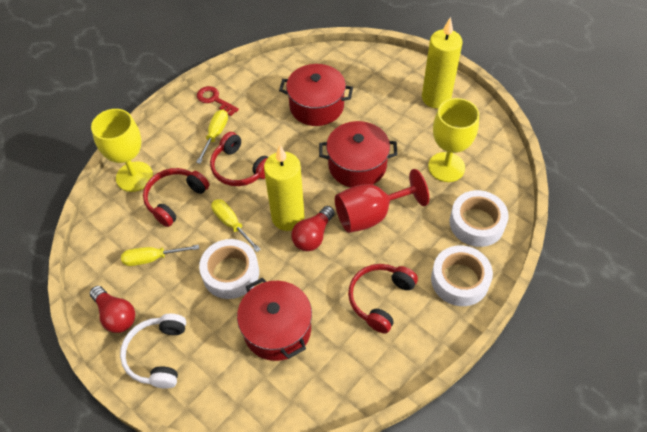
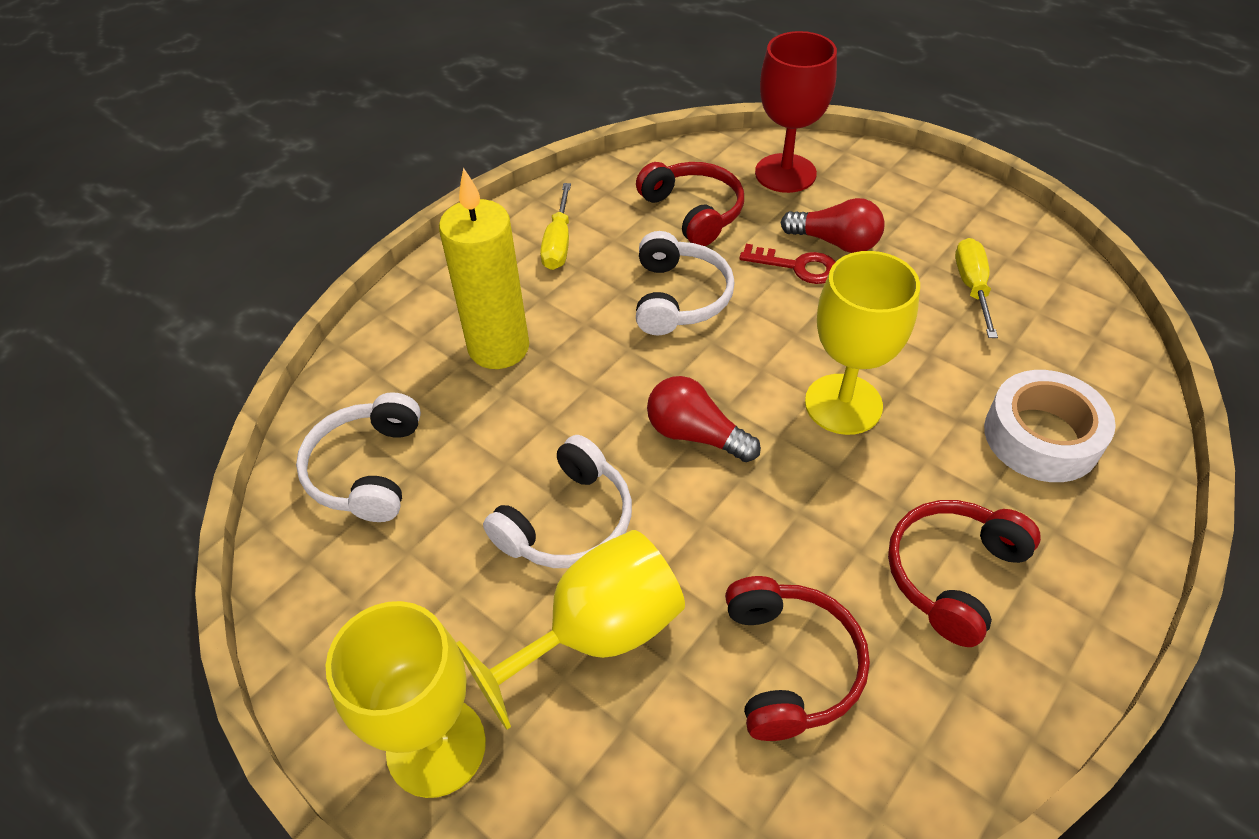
red pot: [237,278,312,361] [279,64,353,126] [319,121,398,187] = 3 -> none = 0
white headphones: [120,314,186,389] = 1 -> [296,392,421,522] [483,435,632,568] [636,231,735,336] = 3
white tape: [199,239,259,299] [431,245,493,306] [450,190,509,247] = 3 -> [984,370,1116,482] = 1
yellow candle: [264,145,305,231] [422,17,463,108] = 2 -> [439,167,529,369] = 1
yellow goblet: [91,109,153,192] [428,98,479,182] = 2 -> [326,601,486,798] [456,530,685,730] [805,251,920,435] = 3
yellow screwdriver: [121,245,199,266] [196,110,228,164] [211,199,261,252] = 3 -> [540,183,571,270] [955,238,998,338] = 2

